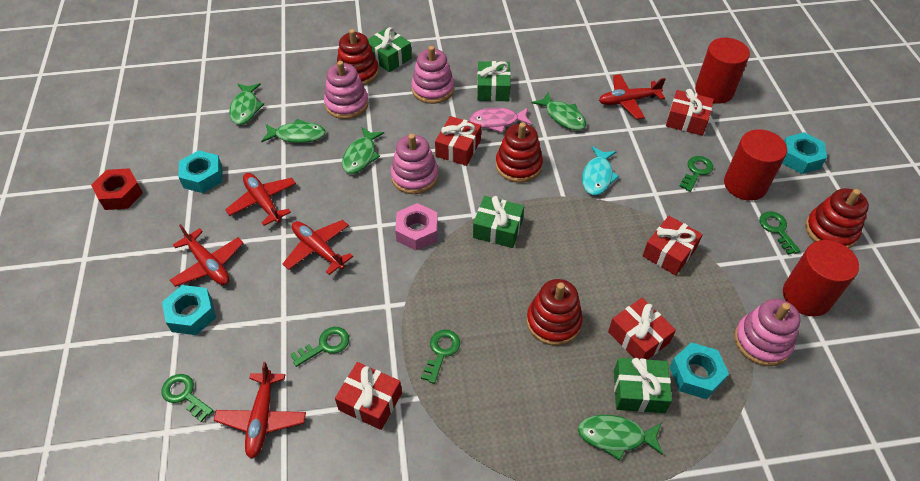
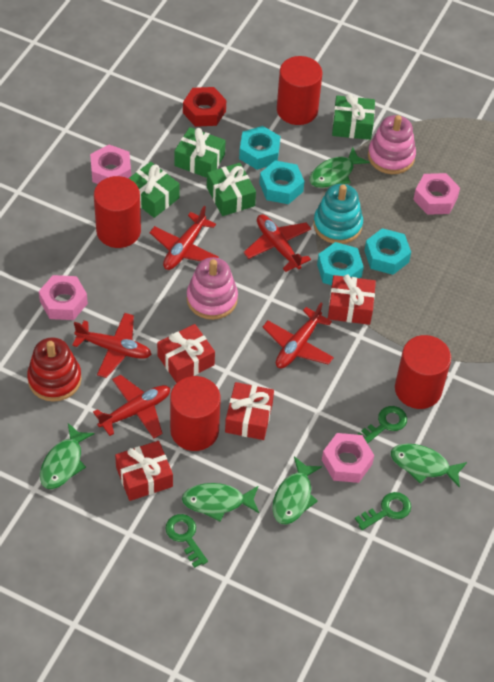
green key: [161,374,214,422] [290,327,349,367] [421,330,460,384] [679,156,713,192] [759,211,801,255] = 5 -> [165,514,208,568] [355,492,411,530] [357,406,407,444] = 3
pink fish: [469,107,532,132] = 1 -> none = 0
pink nut: [395,203,438,250] = 1 -> [39,275,88,320] [90,145,131,184] [322,433,374,483] [413,173,460,215] = 4
pink stacking toy: [324,61,369,119] [391,134,438,194] [411,46,454,104] [734,299,800,366] = 4 -> [187,257,238,320] [368,115,416,174] = 2
red cylinder: [695,38,750,104] [724,129,787,201] [783,240,859,317] = 3 -> [94,176,141,248] [170,376,221,451] [277,56,322,125] [395,335,451,409] = 4
red gift: [335,362,402,430] [435,116,481,166] [608,298,676,360] [643,216,703,276] [666,89,714,136] = 5 -> [115,441,173,501] [157,324,215,383] [225,382,274,440] [328,275,376,325] = 4
red stacking toy: [337,29,379,85] [496,122,543,183] [527,279,583,346] [805,188,869,248] = 4 -> [27,337,82,402] = 1
turquoise fish: [582,146,619,195] = 1 -> none = 0
turquoise stacking toy: none = 0 -> [313,184,363,244] = 1

